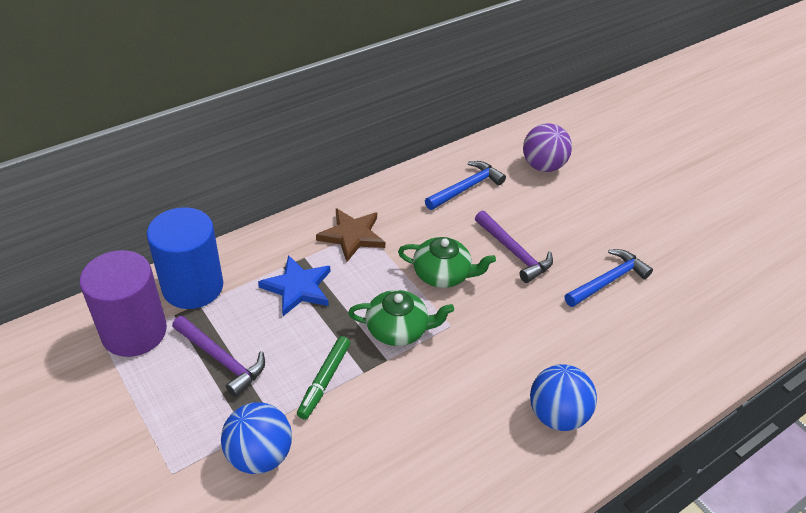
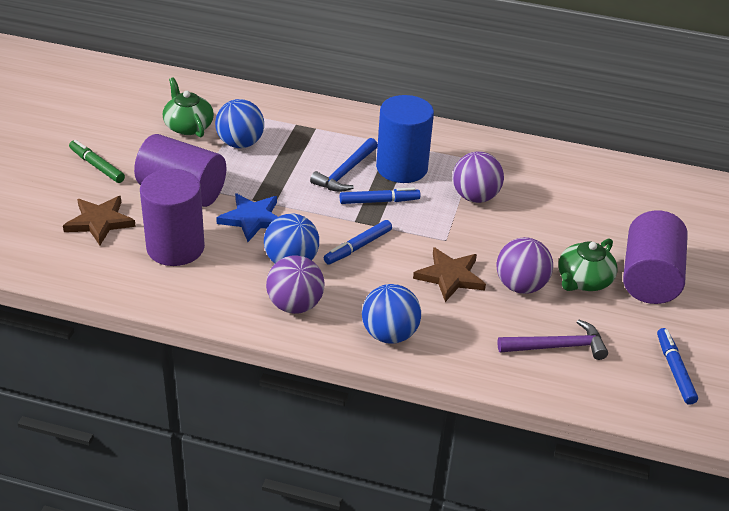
blue ball: [221,402,292,474] [530,364,597,431] = 2 -> [215,99,264,148] [264,213,319,263] [362,284,421,344] = 3
blue hammer: [425,161,506,210] [565,249,653,307] = 2 -> [310,138,378,192] = 1
blue marker: none = 0 -> [324,220,392,264] [340,188,421,204] [657,328,698,405] = 3
brown star: [316,208,385,262] = 1 -> [63,196,136,245] [413,247,486,302] = 2
purple ball: [523,123,572,172] = 1 -> [266,255,325,314] [453,151,504,203] [496,237,553,294] = 3
purple cylinder: [79,250,167,357] = 1 -> [134,134,226,207] [140,169,205,266] [623,210,688,304] = 3
purple hammer: [172,315,265,397] [475,211,553,283] = 2 -> [497,319,608,360] = 1

